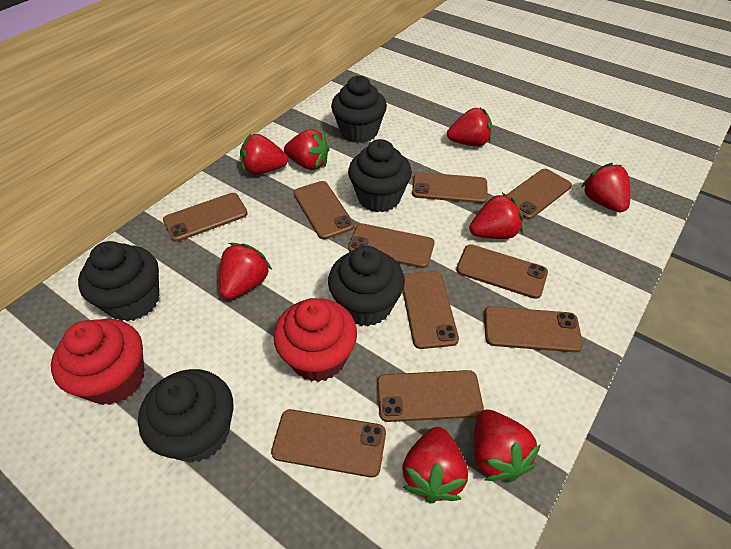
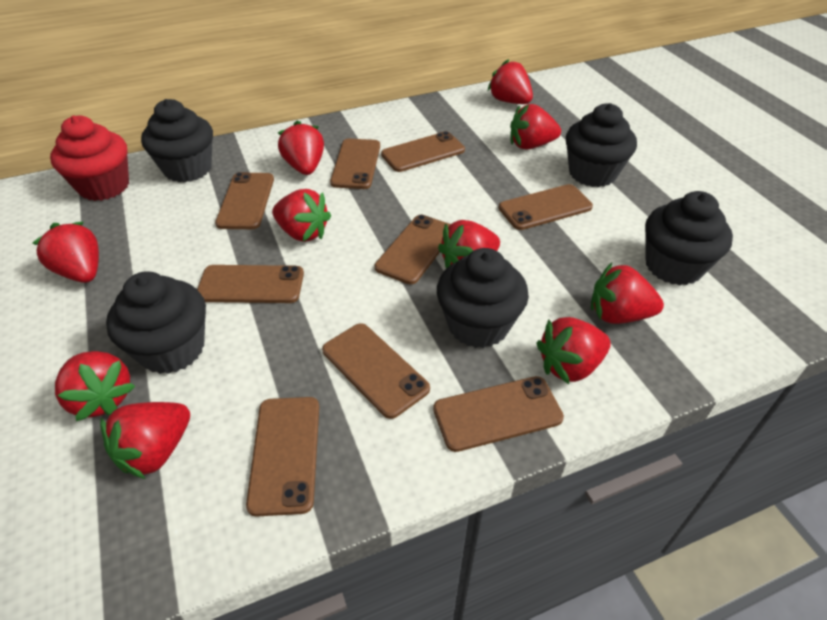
brown phone: [163,193,248,242] [271,409,386,477] [294,181,354,239] [348,223,435,268] [377,370,484,422] [403,271,459,349] [412,172,488,203] [456,244,548,299] [484,307,583,353] [507,169,572,219] = 10 -> [197,265,304,303] [215,172,274,229] [246,397,319,517] [322,323,430,419] [330,139,380,189] [375,215,451,284] [381,131,465,172] [433,376,564,452] [499,184,593,230] = 9
red cupcake: [51,319,144,405] [274,298,357,382] = 2 -> [50,115,129,201] = 1
red strawberry: [219,243,272,299] [240,134,288,175] [284,129,330,170] [402,427,468,503] [447,108,492,147] [469,193,523,239] [474,410,541,482] [581,163,630,212] = 8 -> [33,221,99,283] [55,351,135,421] [100,402,190,479] [272,189,331,242] [277,120,324,175] [438,220,500,269] [488,59,533,104] [510,104,561,150] [536,317,611,384] [591,263,664,324] = 10

